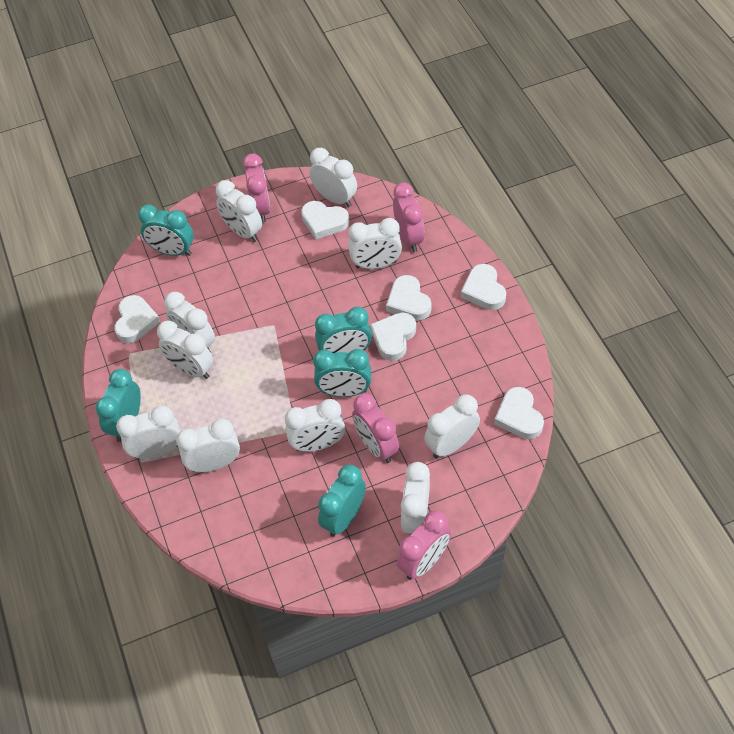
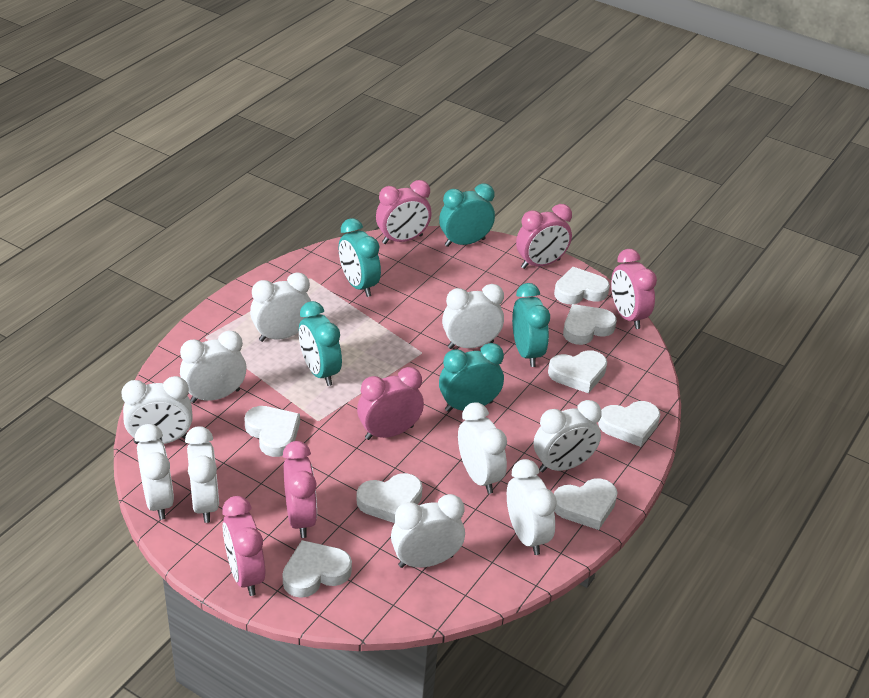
pink clock: [243,154,271,223] [352,393,399,463] [393,182,425,252] [397,510,451,580] = 4 -> [222,496,265,596] [283,441,317,538] [357,367,424,440] [376,180,432,244] [516,204,572,269] [611,249,657,329] = 6
white heart: [114,295,160,343] [301,201,349,239] [370,313,416,361] [386,275,431,321] [461,264,506,310] [494,387,544,439] = 6 -> [244,406,300,457] [282,540,352,598] [356,473,423,523] [548,350,607,393] [554,267,610,304] [554,478,618,530] [563,304,617,345] [598,401,661,447] = 8

